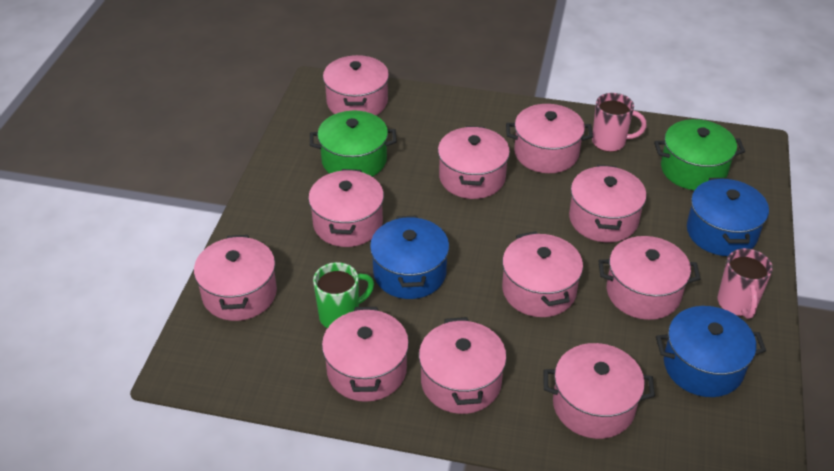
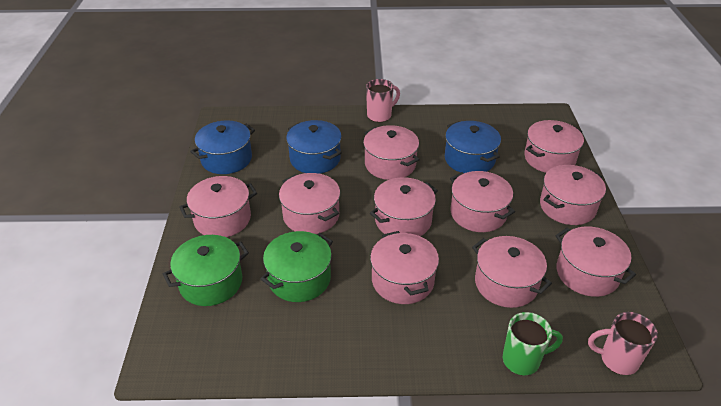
pink pot: [194,235,277,321] [308,169,384,247] [322,307,409,402] [323,55,389,115] [419,317,507,414] [438,126,510,199] [502,231,583,317] [506,104,593,173] [543,343,655,439] [569,165,647,242] [598,236,700,320] = 11 -> [179,176,257,237] [279,173,340,234] [363,125,420,180] [370,177,438,236] [370,231,439,304] [450,171,515,232] [472,236,552,308] [524,120,584,173] [540,165,606,225] [555,226,636,297] = 10

